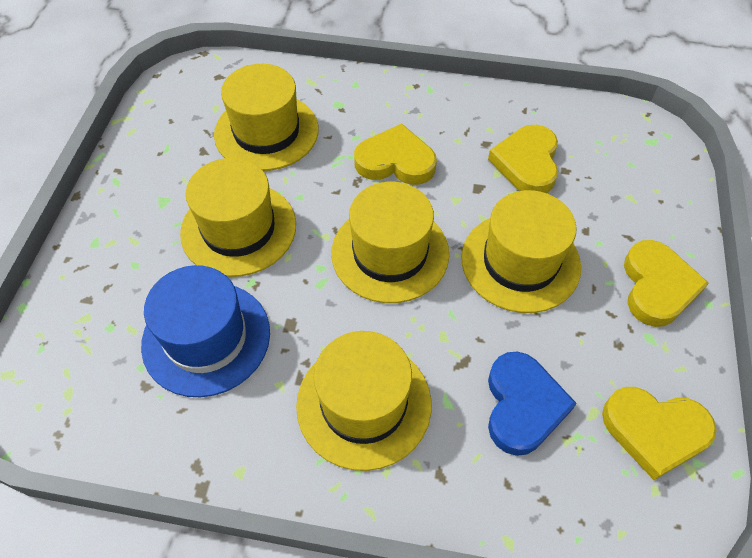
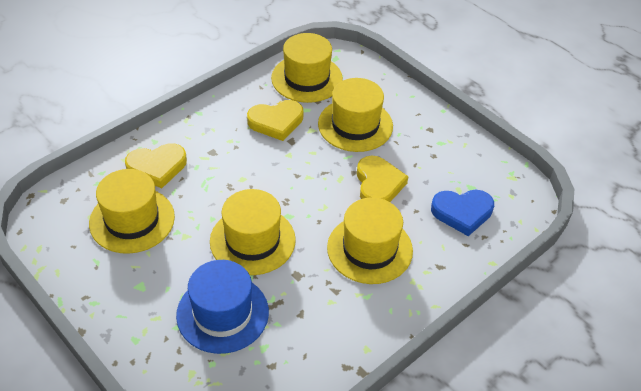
yellow heart: [354,124,437,185] [488,125,558,193] [602,387,716,480] [624,240,709,327] = 4 -> [125,143,187,188] [247,100,303,141] [357,156,408,202] = 3

